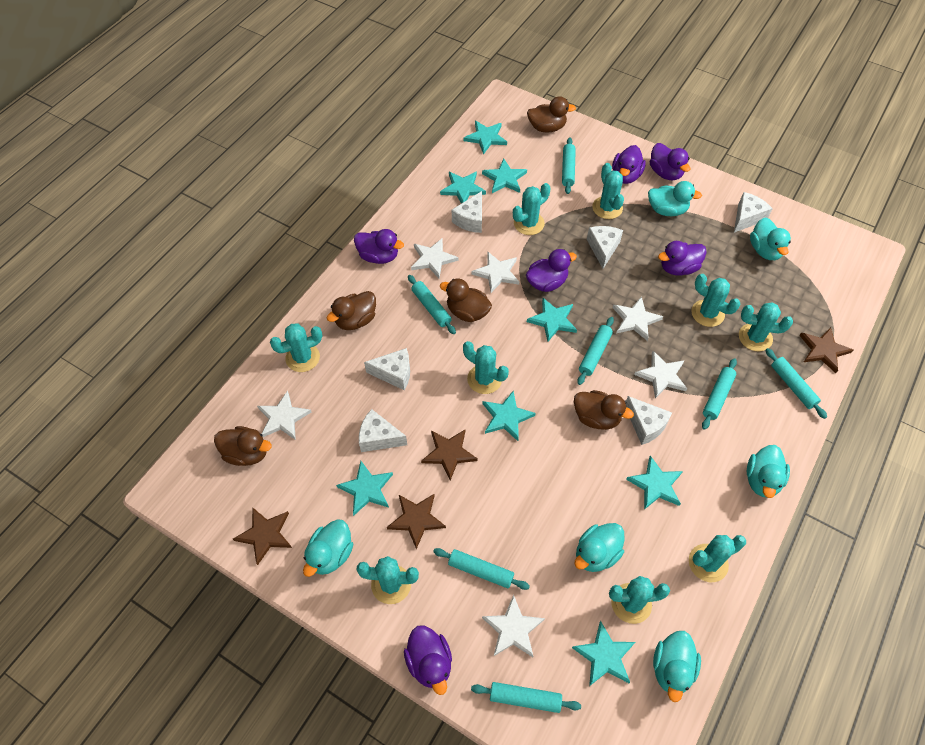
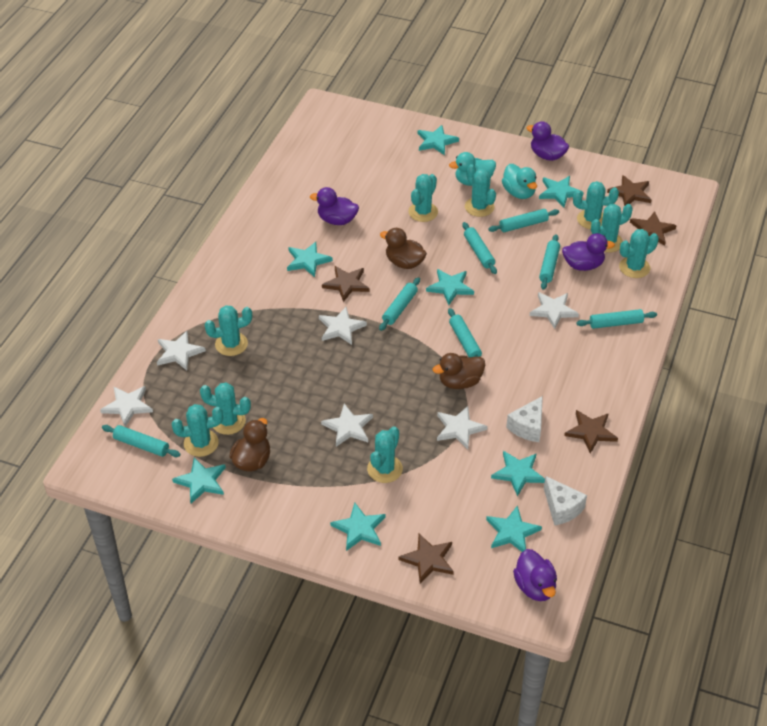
brown duck: [214,426,272,466] [327,291,376,330] [440,279,492,322] [527,96,576,133] [574,390,634,430] = 5 -> [229,418,270,472] [380,228,427,269] [433,353,485,389] = 3
brown star: [233,507,292,565] [387,494,446,549] [421,430,478,480] [799,327,853,373] = 4 -> [322,266,369,302] [398,534,454,584] [564,410,618,453] [607,175,651,206] [630,212,677,246] = 5
purple duck: [354,229,404,264] [404,625,452,695] [526,249,577,292] [612,145,646,184] [650,143,690,180] [658,241,707,275] = 6 -> [310,187,359,225] [513,549,557,601] [526,121,569,161] [562,233,615,271] = 4
turquoise duck: [303,519,353,577] [575,523,624,572] [648,181,702,216] [653,631,701,702] [747,445,790,498] [750,217,791,260] = 6 -> [449,152,496,186] [502,164,537,199] = 2
white cheese: [359,409,407,452] [364,348,410,390] [452,191,482,233] [587,226,623,269] [626,396,672,445] [734,192,773,232] = 6 -> [506,396,543,442] [544,476,587,526] = 2

